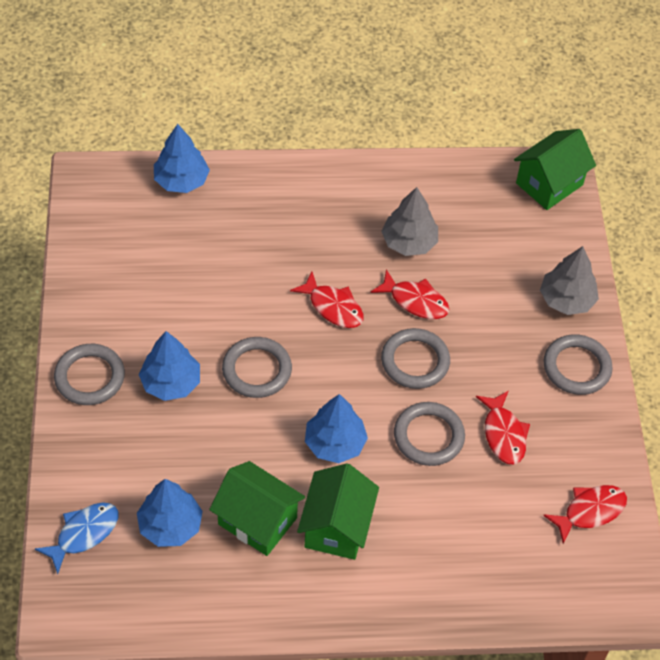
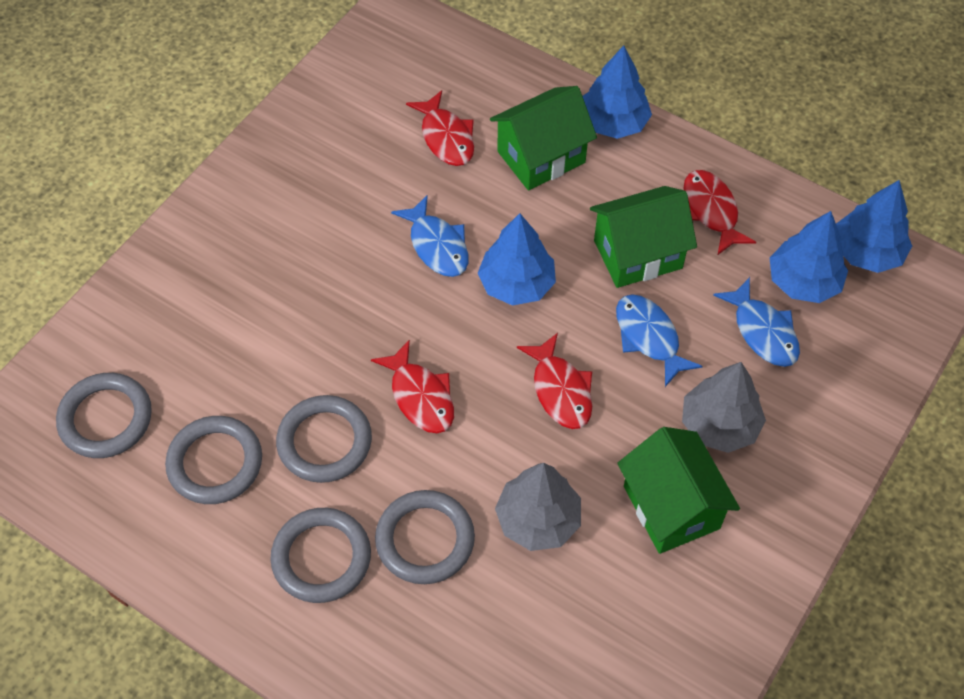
blue fish: [35,503,119,574] = 1 -> [391,195,469,277] [616,295,703,387] [713,277,800,367] = 3

